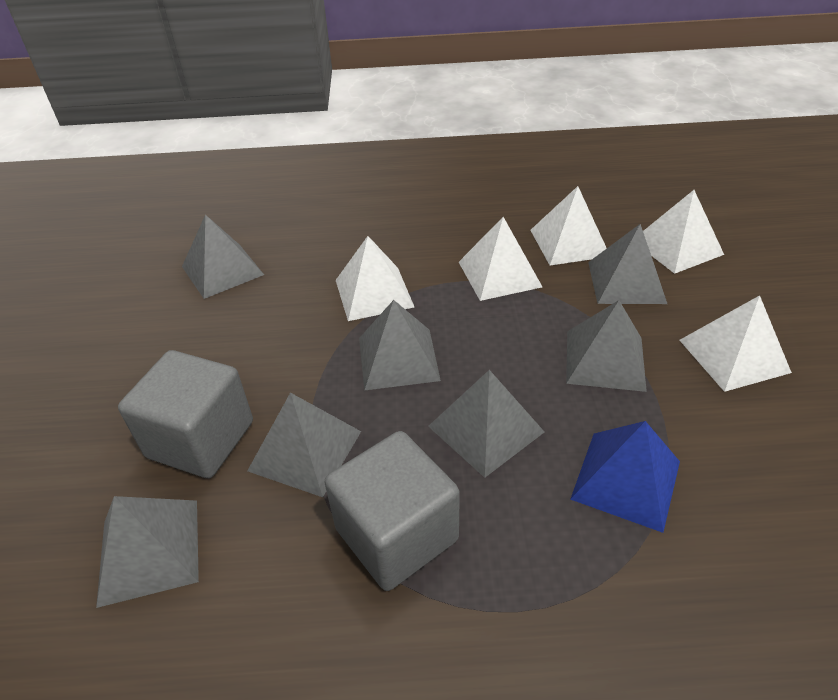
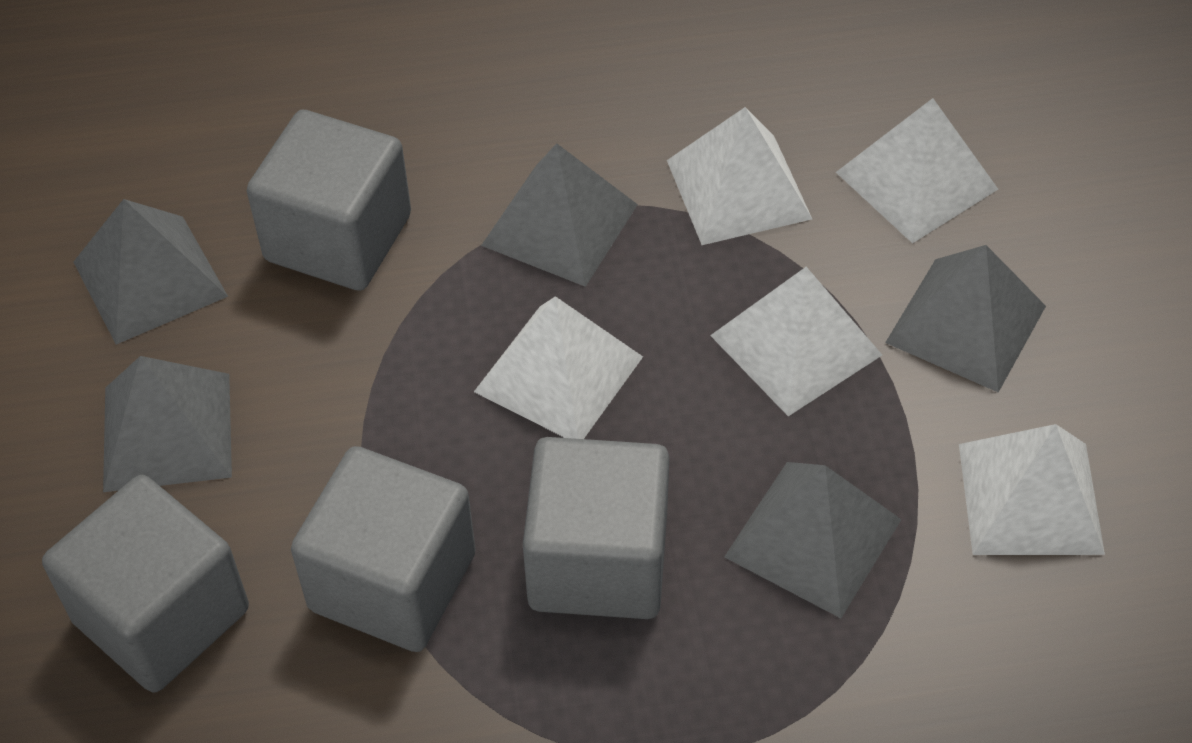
blue pyramid: [570,421,680,533] = 1 -> none = 0
grey cube: [118,350,253,478] [324,431,460,591] = 2 -> [42,475,249,693] [247,110,411,291] [291,446,476,652] [523,437,669,619] = 4
grey pyramid: [96,496,199,608] [182,214,264,299] [247,393,361,497] [359,300,441,390] [428,370,544,478] [566,300,647,392] [588,224,667,304] = 7 -> [74,199,228,345] [103,356,232,492] [481,143,638,287] [724,462,902,618] [885,245,1046,393] = 5

